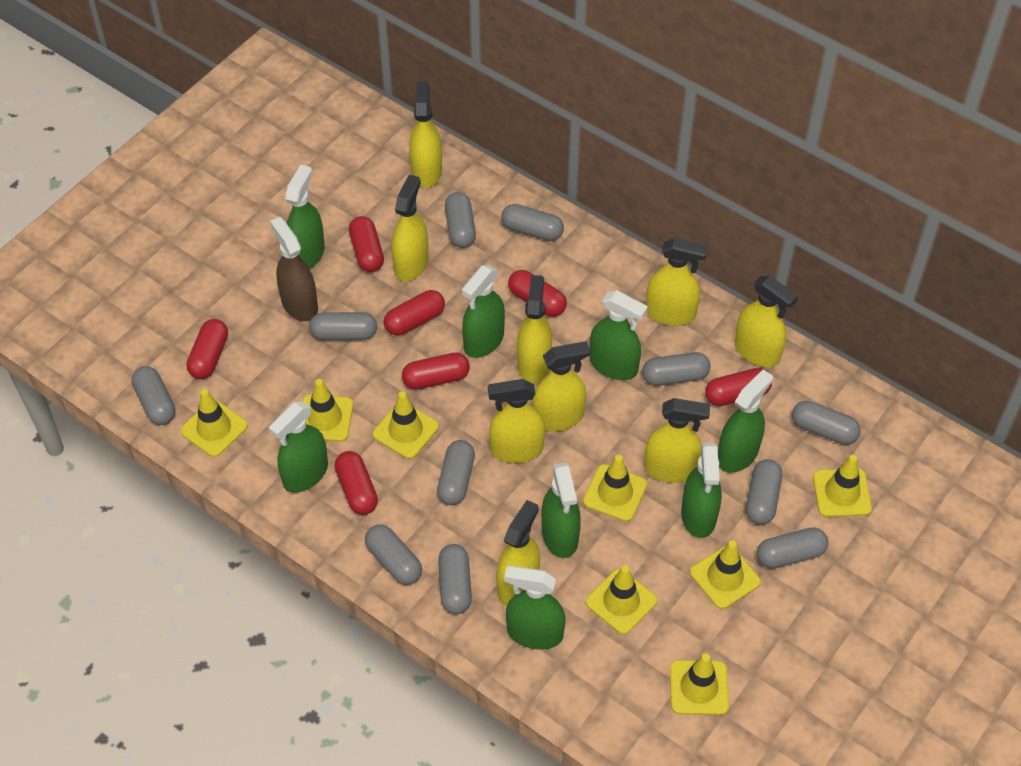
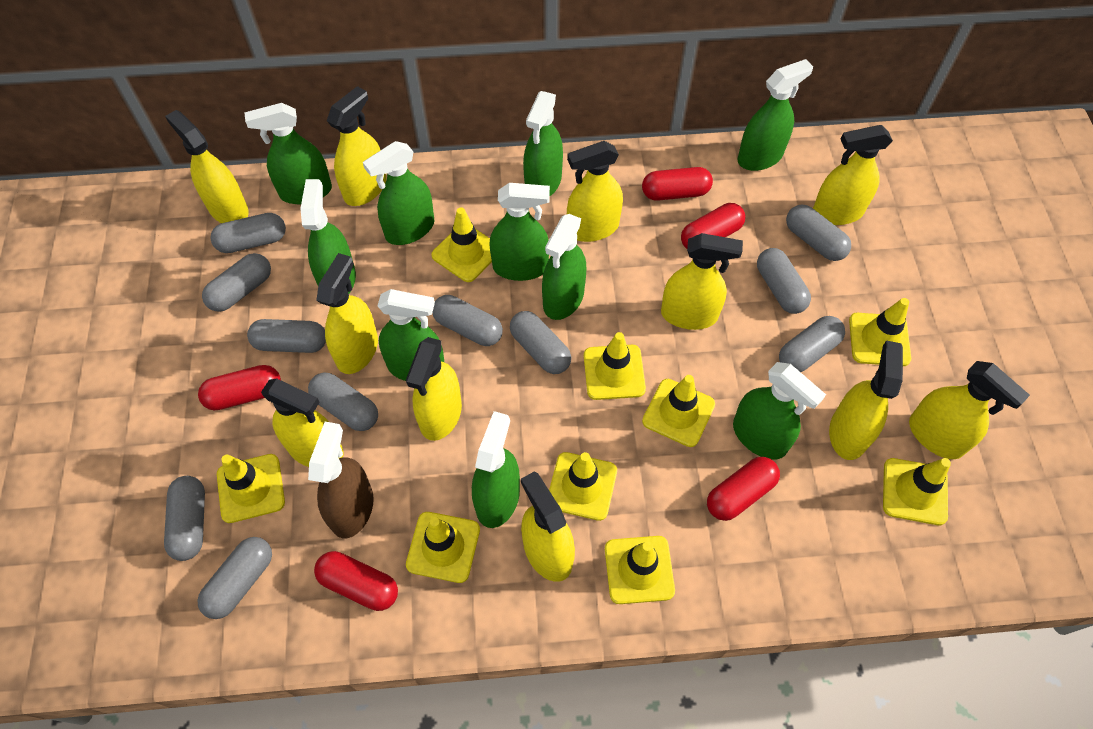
green spray bottle: [269,401,328,493] [285,164,325,269] [462,265,505,358] [504,566,565,649] [542,462,581,558] [590,290,648,380] [681,443,722,538] [718,369,773,473] = 8 -> [244,103,332,204] [300,179,356,294] [363,141,435,245] [378,289,444,381] [472,411,520,528] [489,183,550,281] [523,91,563,196] [542,214,587,320] [733,362,826,460] [737,59,813,171] = 10
red capsule: [187,319,228,379] [335,451,378,515] [349,216,384,272] [384,290,445,336] [402,353,470,390] [508,270,567,317] [705,368,772,406] = 7 -> [198,365,281,410] [314,551,398,611] [642,167,713,201] [681,203,746,249] [707,457,780,521] = 5
yellow spray bottle: [391,175,428,281] [409,82,442,188] [488,379,545,463] [496,500,540,606] [517,275,552,383] [532,341,590,431] [644,398,710,483] [646,238,708,326] [735,276,798,367] = 9 -> [165,110,249,223] [261,379,344,467] [316,253,378,374] [327,86,386,206] [406,337,462,441] [521,472,575,582] [567,141,623,242] [661,233,743,330] [813,125,893,225] [829,341,903,460] [909,361,1030,459] = 11
yellow traffic cone: [180,389,248,457] [302,379,353,442] [372,391,439,459] [583,455,647,522] [586,565,657,634] [670,653,729,715] [690,541,761,609] [813,455,872,517] = 8 -> [217,454,285,523] [406,512,480,583] [431,207,492,282] [549,452,617,521] [584,332,646,400] [605,536,675,604] [642,375,715,447] [849,298,911,366] [883,458,951,525] = 9

